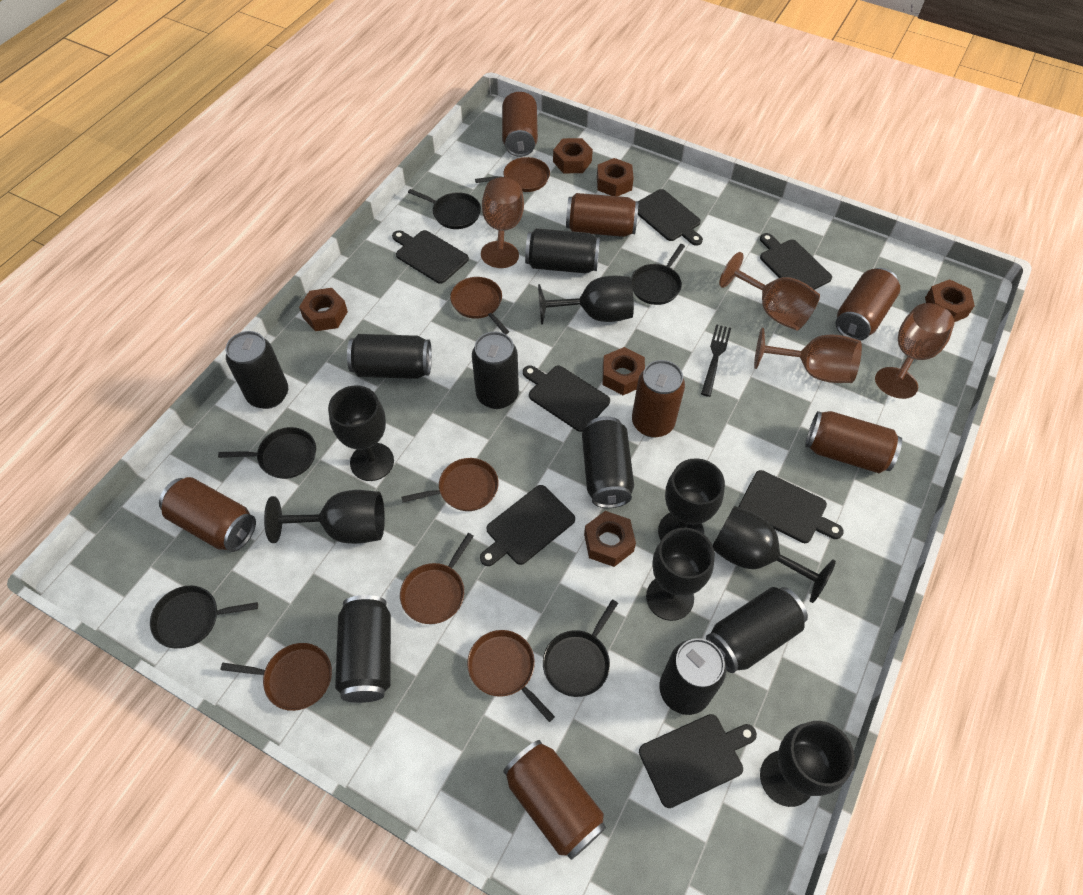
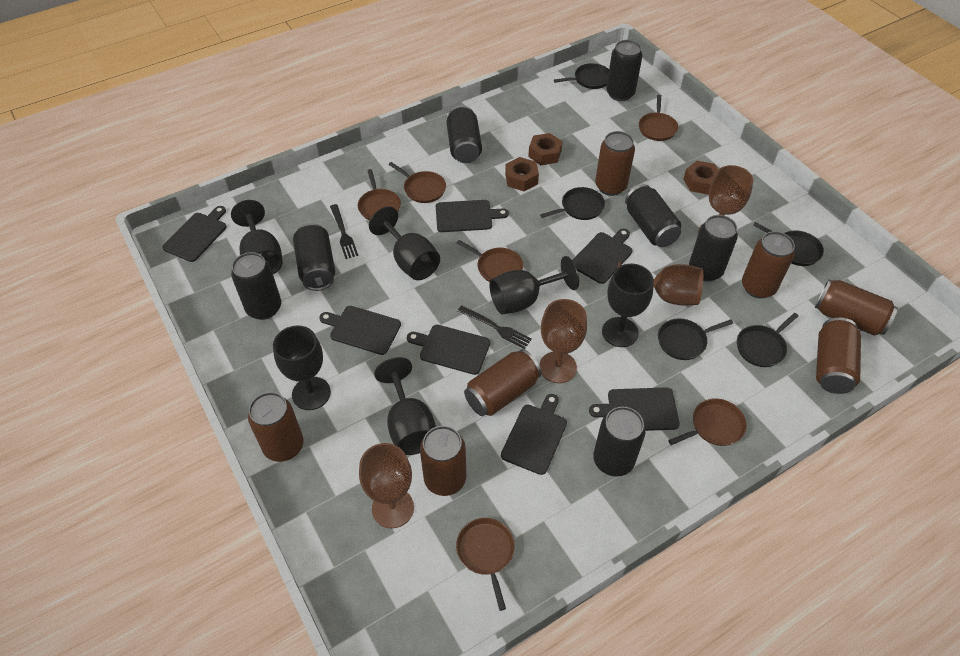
black can: [226,331,288,409] [335,595,391,703] [347,334,432,379] [472,331,519,409] [525,228,600,273] [582,416,634,508] [659,638,726,715] [706,587,808,673] = 8 -> [231,252,281,320] [293,223,335,291] [447,105,482,163] [593,407,646,477] [606,40,642,101] [625,184,681,247] [689,215,738,282] = 7
black fork: [701,324,731,397] = 1 -> [330,204,358,259] [457,305,532,349] = 2
black goblet: [264,490,385,544] [328,385,394,481] [538,275,634,324] [646,528,715,621] [658,458,725,540] [712,506,836,603] [760,721,855,807] = 7 -> [231,200,283,274] [273,326,331,410] [369,206,440,280] [374,357,436,455] [489,256,579,315] [602,264,654,347] = 6
brown nut: [299,288,348,331] [553,138,593,173] [584,511,636,567] [597,158,634,196] [603,347,645,395] [925,279,975,322] = 6 -> [505,157,539,191] [528,133,563,165] [683,161,718,195] = 3

